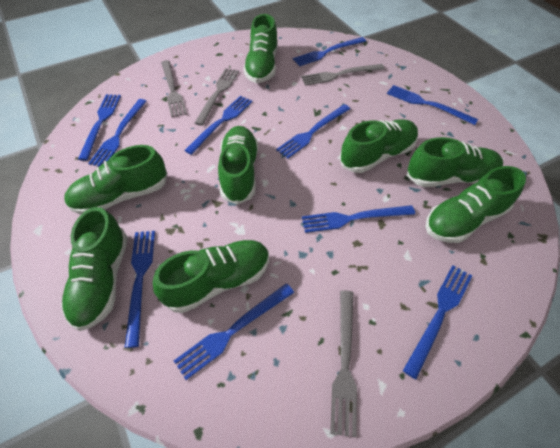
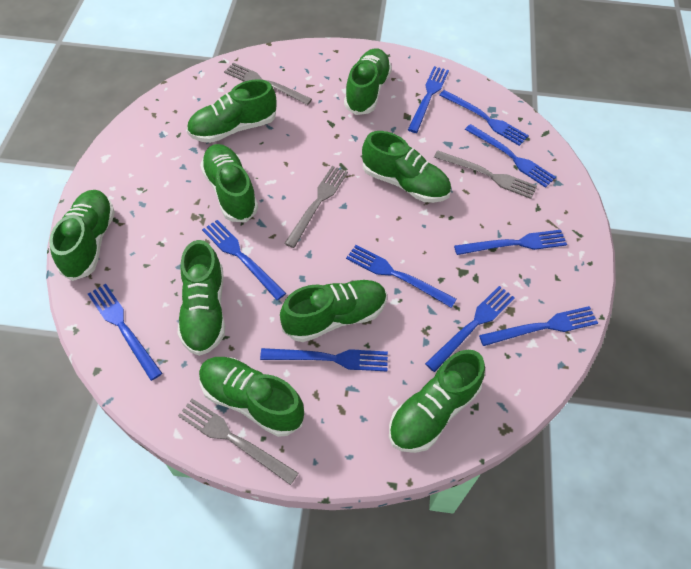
green shoe: [61,207,128,331] [64,145,168,215] [153,240,269,313] [218,126,258,205] [243,14,278,83] [339,119,418,173] [407,137,503,187] [425,166,526,243] = 8 -> [49,190,115,281] [177,240,225,356] [187,79,276,143] [199,357,304,437] [200,144,258,222] [280,280,387,342] [344,48,392,115] [362,131,451,203] [389,350,485,453] = 9

